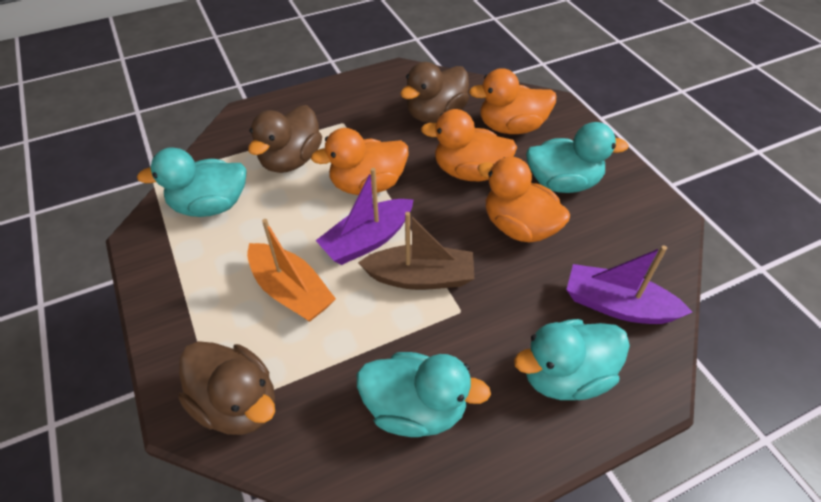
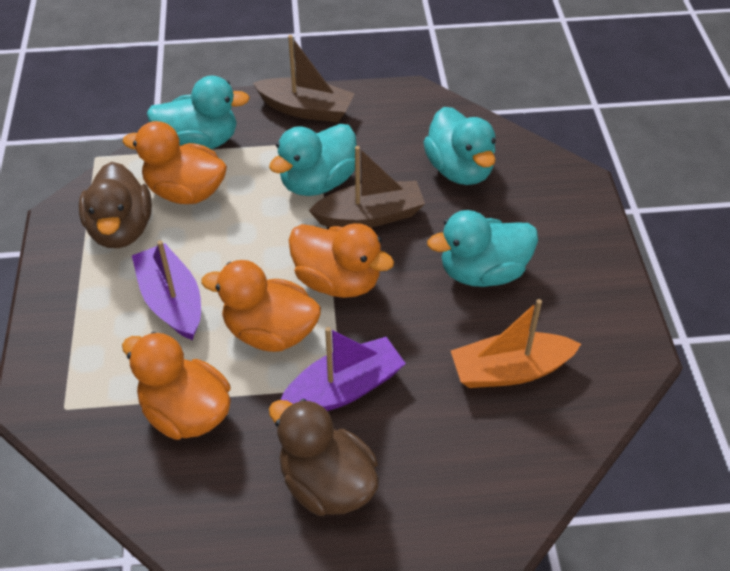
brown boat: [358,212,474,290] = 1 -> [253,35,355,122] [309,146,425,227] = 2
brown duck: [178,341,275,435] [248,105,322,173] [400,62,469,123] = 3 -> [79,162,152,248] [269,399,379,516] = 2

